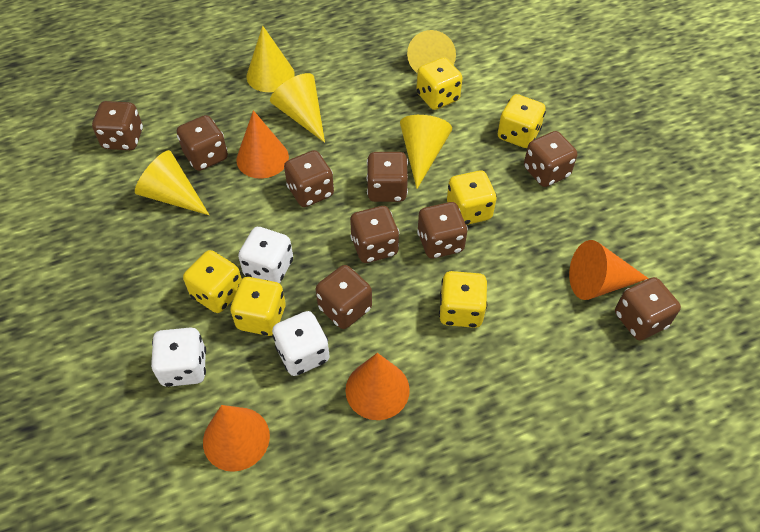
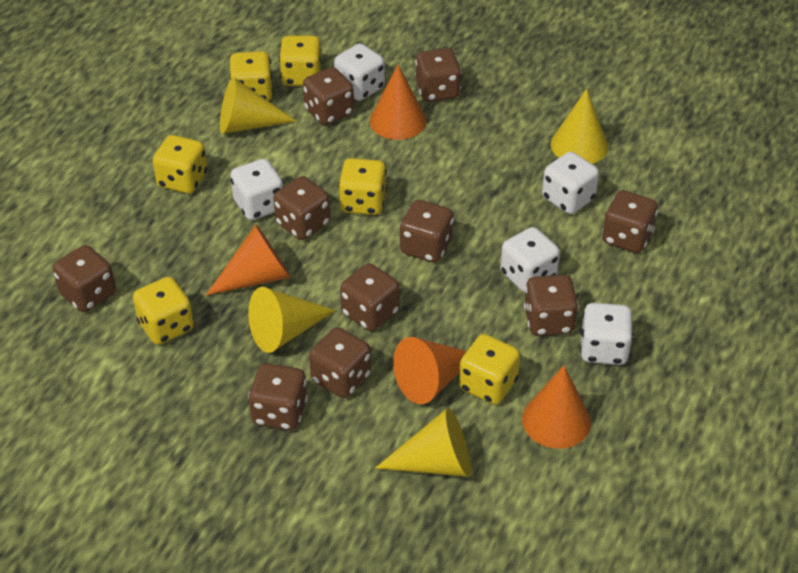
brown dice: [92,101,143,150] [177,115,228,171] [284,150,334,207] [316,265,372,329] [350,206,399,263] [367,152,408,202] [417,202,468,258] [524,131,577,187] [615,277,681,340] = 9 -> [53,245,116,312] [248,363,308,430] [274,176,330,240] [303,67,354,125] [309,327,371,398] [340,263,400,331] [400,200,454,262] [415,48,461,102] [524,275,579,336] [602,190,658,253] = 10
white dice: [151,327,206,387] [238,227,293,284] [272,311,330,376] = 3 -> [230,159,283,220] [334,44,385,101] [500,227,560,293] [542,152,599,214] [580,303,633,365] = 5
yellow cone: [135,150,209,215] [247,26,295,92] [270,73,325,143] [400,115,452,189] [407,30,456,73] = 5 -> [220,77,296,134] [248,287,335,353] [375,408,471,477] [551,89,608,164] = 4

